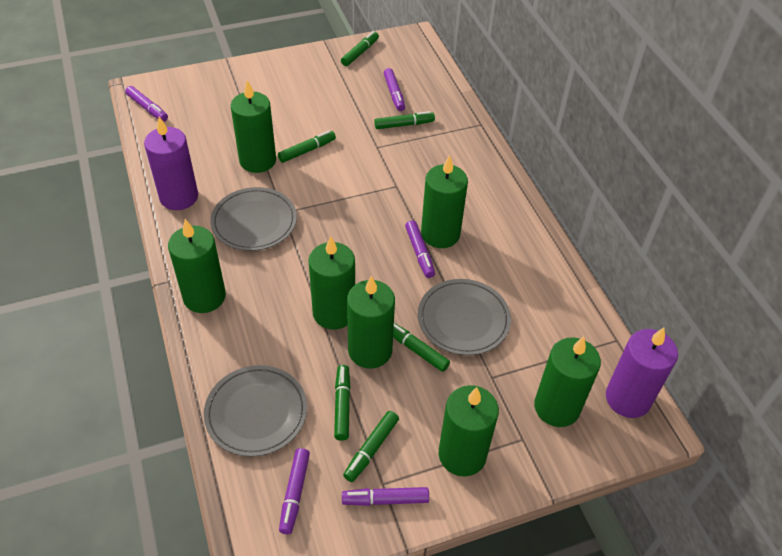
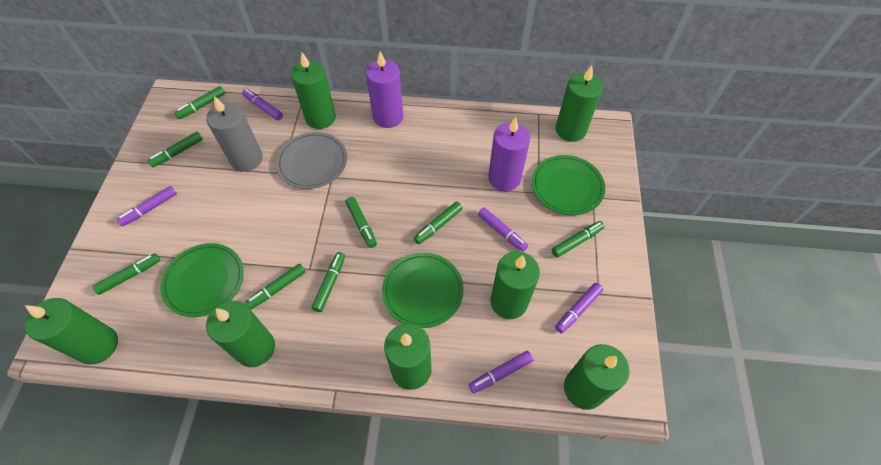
green marker: [278,130,336,163] [334,365,351,441] [341,31,379,66] [343,411,399,482] [374,111,435,129] [393,323,450,372] = 6 -> [92,253,160,295] [148,132,203,167] [175,86,225,119] [245,264,306,310] [312,252,345,312] [346,197,377,248] [414,202,463,244] [551,221,604,258] = 8
green plate: none = 0 -> [160,243,244,317] [382,253,464,328] [532,155,605,215] = 3
grey candle: none = 0 -> [206,96,263,172] = 1
grey plate: [204,365,307,457] [210,187,297,251] [418,279,511,355] = 3 -> [276,132,347,189] = 1

